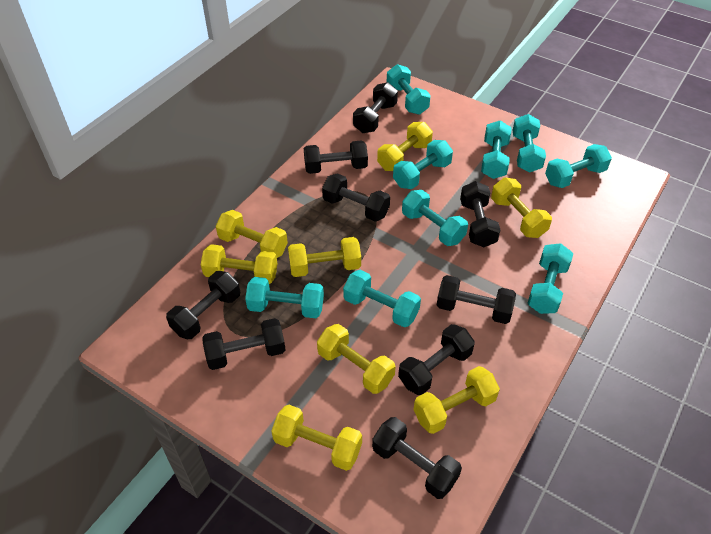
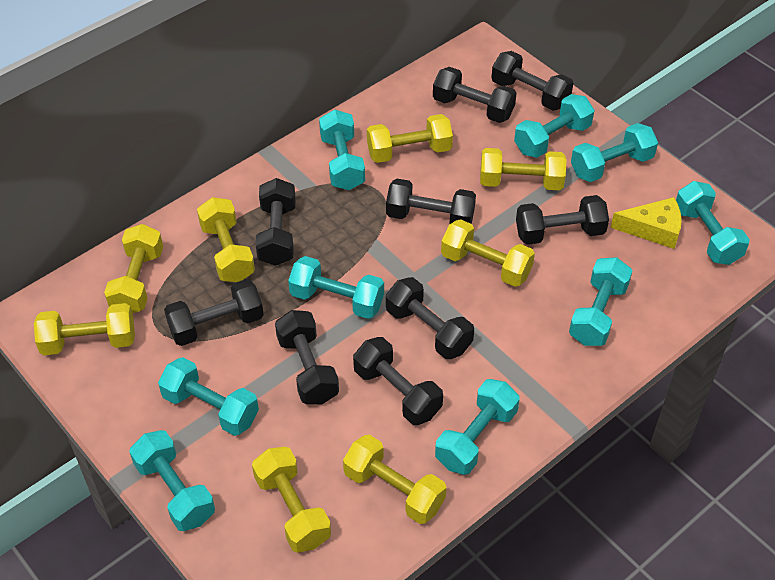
yellow cheese: none = 0 -> [610,197,682,249] = 1

